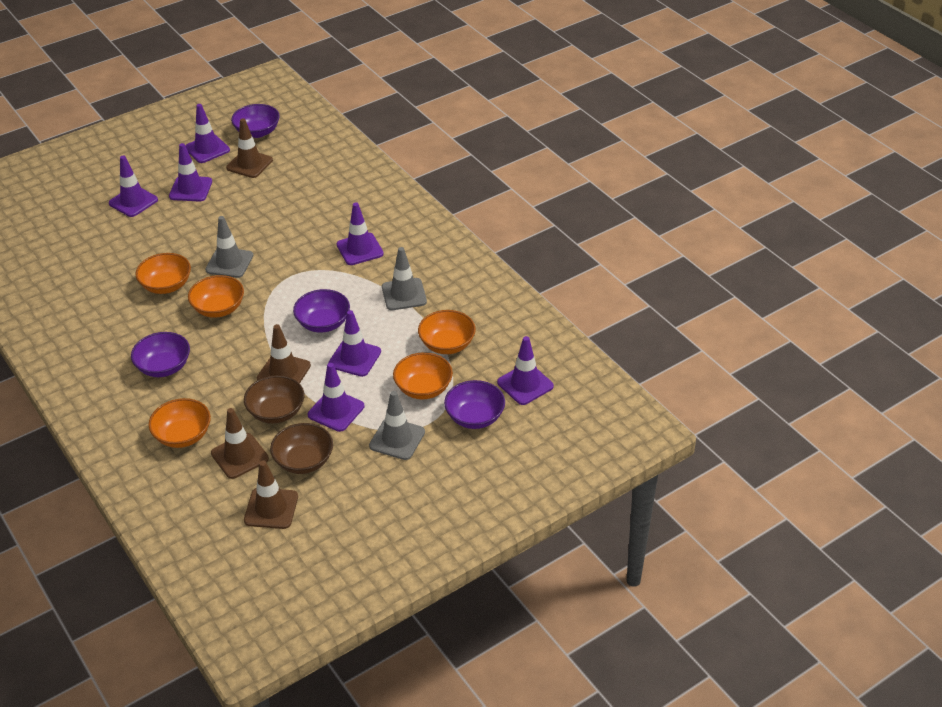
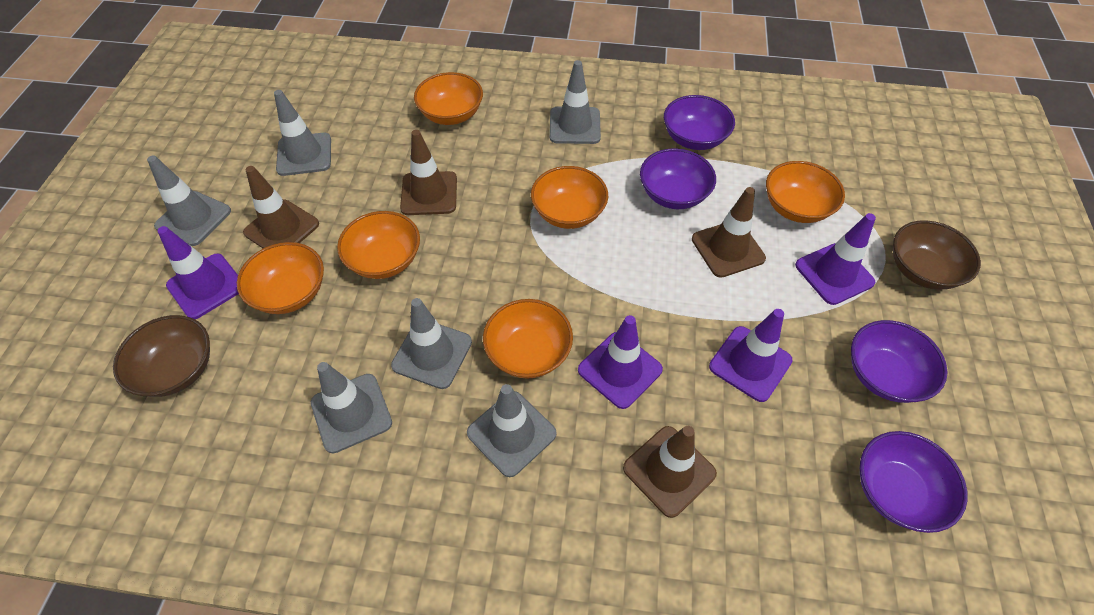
grey traffic cone: [205,216,253,278] [369,391,425,460] [382,247,427,310] = 3 -> [147,155,231,246] [274,90,331,176] [311,362,392,454] [391,298,472,389] [467,384,557,477] [550,60,601,144] = 6
orange bowl: [135,253,191,294] [148,398,211,448] [188,275,244,318] [393,352,453,399] [418,310,476,354] = 5 -> [237,242,324,314] [337,211,420,279] [414,72,483,125] [483,299,573,378] [531,166,608,229] [766,161,845,223] = 6
purple traffic cone: [109,156,158,217] [169,143,212,202] [185,104,230,163] [308,363,364,432] [328,310,381,377] [337,202,384,265] [497,336,554,405] = 7 -> [157,226,239,319] [578,315,663,409] [709,309,793,402] [795,213,876,305] = 4

